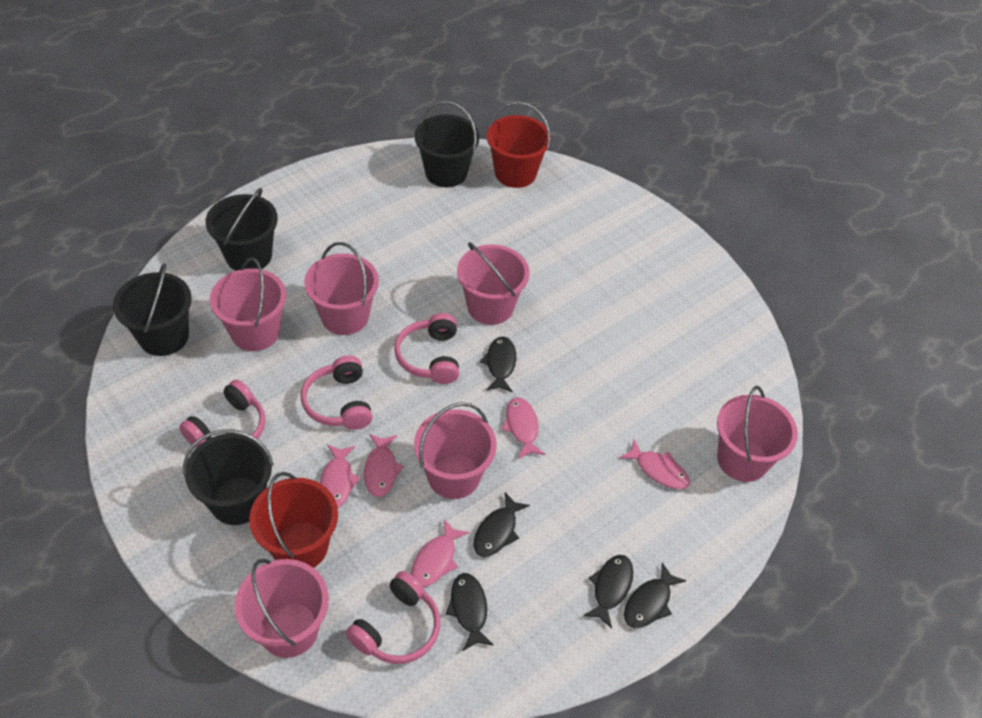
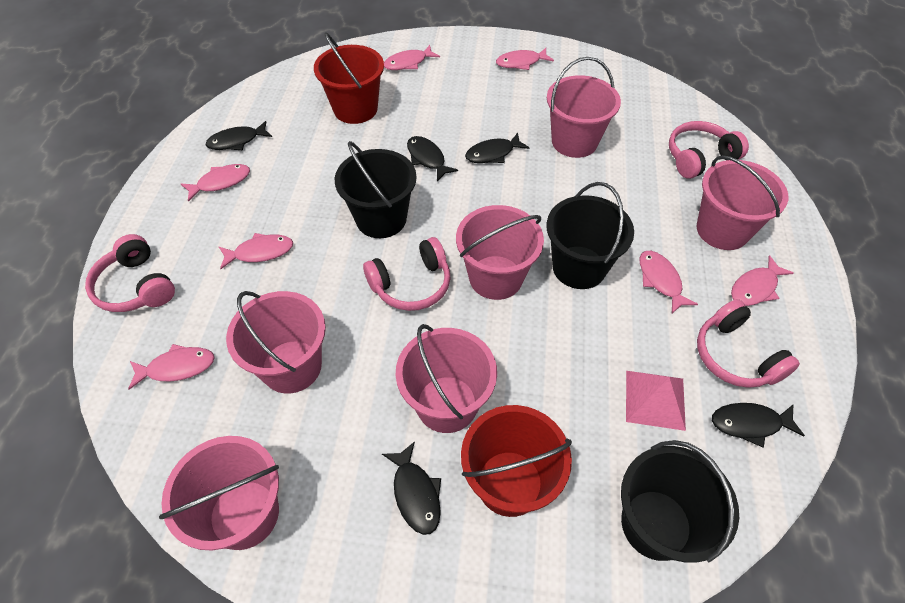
black bucket: [113,263,192,356] [183,429,274,525] [205,188,278,271] [414,101,480,187] = 4 -> [335,141,417,238] [547,182,634,289] [621,440,739,563] = 3
pink fish: [320,445,361,508] [364,434,404,497] [411,519,469,587] [502,397,545,459] [619,440,690,489] = 5 -> [128,344,215,390] [181,164,250,202] [219,233,293,269] [384,45,440,70] [496,48,554,70] [639,251,698,313] [731,255,794,306] = 7
pink pyramid: none = 0 -> [626,371,686,431] = 1

